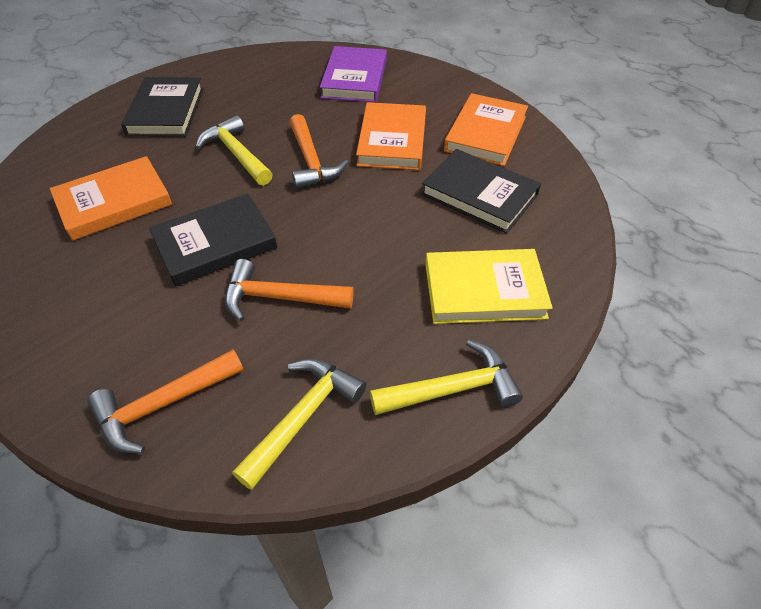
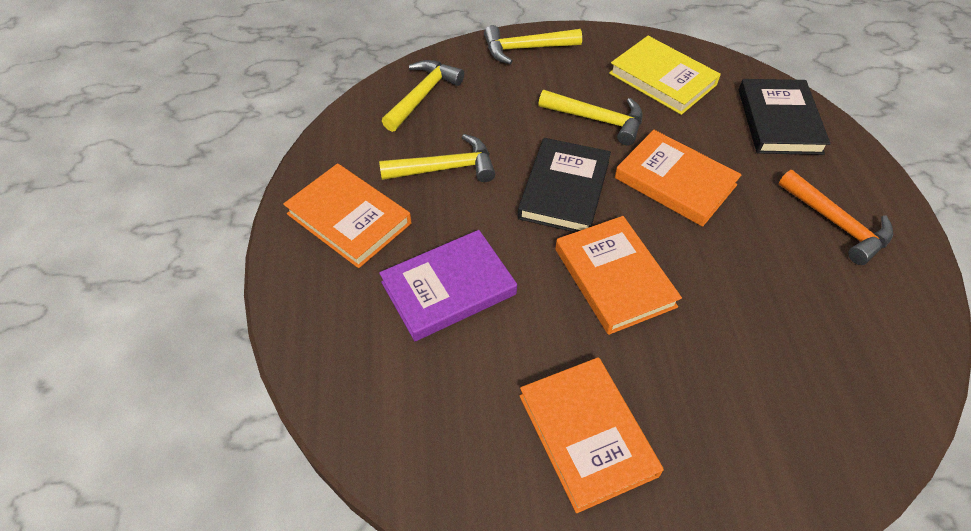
black book: [121,77,203,137] [149,194,277,286] [421,149,541,233] = 3 -> [518,138,611,232] [739,79,831,155] = 2
orange book: [50,156,172,241] [356,102,426,170] [444,93,528,166] = 3 -> [283,163,411,268] [519,357,664,513] [555,216,682,335] [615,130,742,227] = 4
orange hammer: [87,350,244,453] [225,259,354,321] [289,114,348,189] = 3 -> [778,170,893,265] = 1
yellow hammer: [195,115,273,186] [232,359,366,490] [370,340,523,415] = 3 -> [379,134,495,182] [382,60,464,132] [484,25,582,64] [538,90,643,145] = 4

